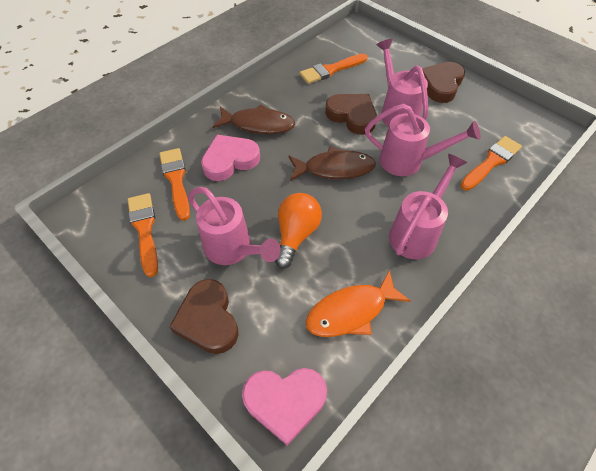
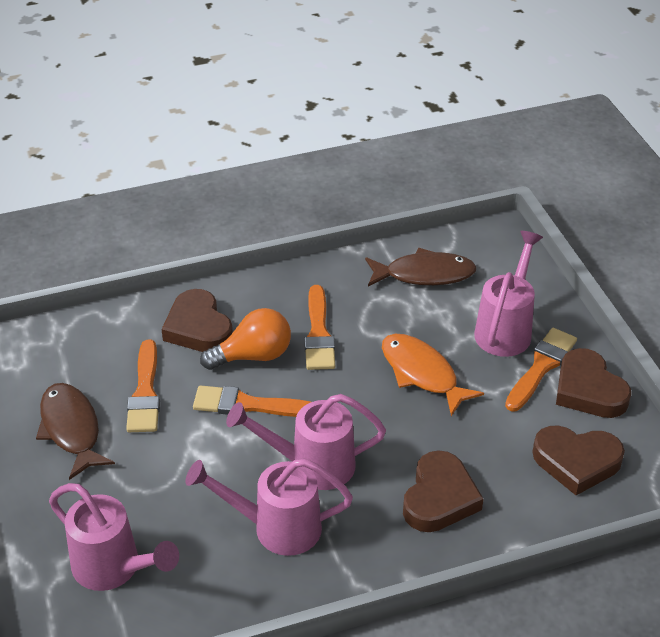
brown heart: [169,279,239,354] [325,94,377,135] [422,62,465,103] = 3 -> [161,289,233,352] [403,450,484,532] [532,425,625,495] [556,348,631,418] = 4
pink heart: [201,135,260,181] [242,368,327,446] = 2 -> none = 0

